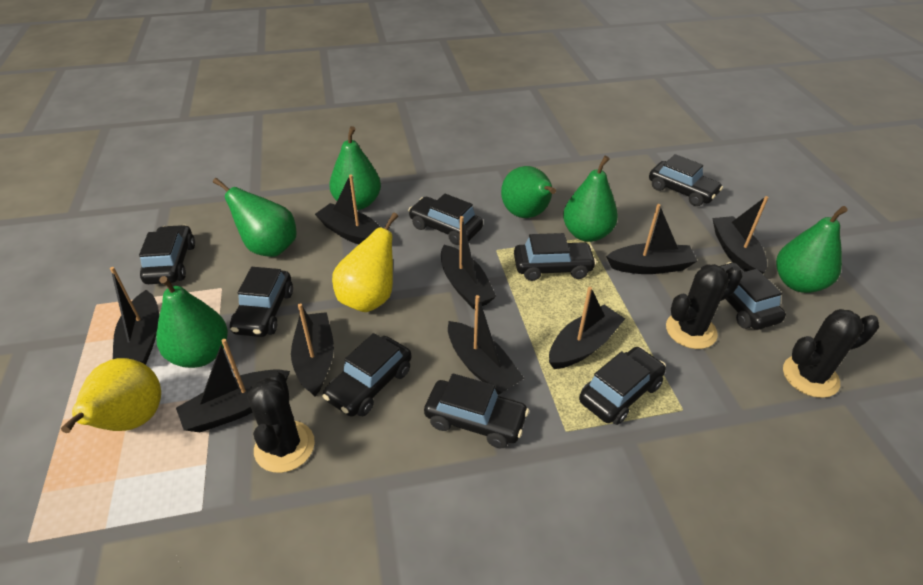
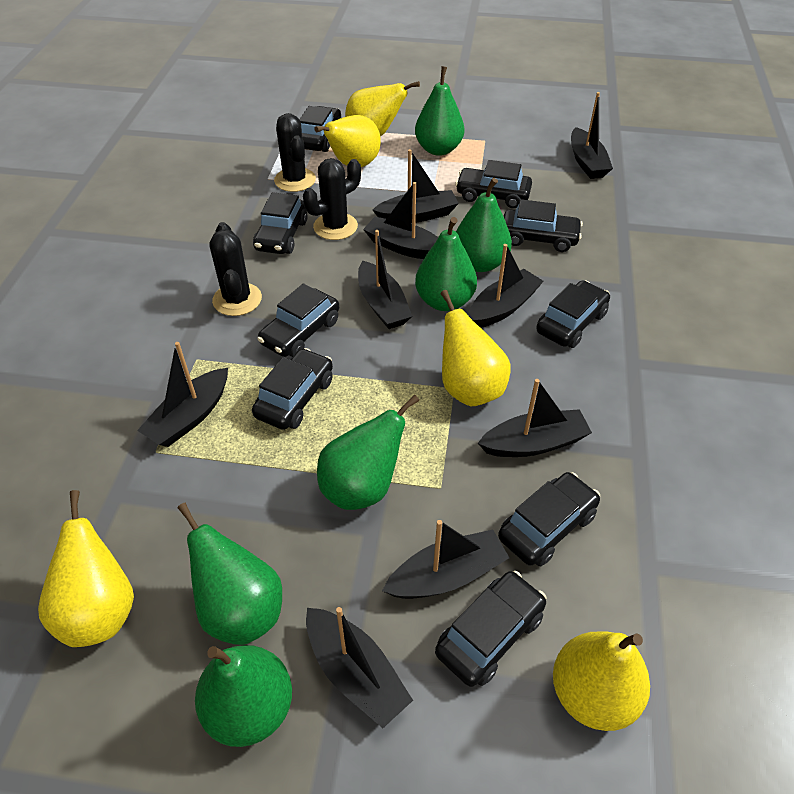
yellow pear: [61,358,161,433] [332,212,398,312] = 2 -> [38,490,134,647] [314,115,381,167] [345,81,420,137] [441,290,511,406] [553,632,650,731] = 5

